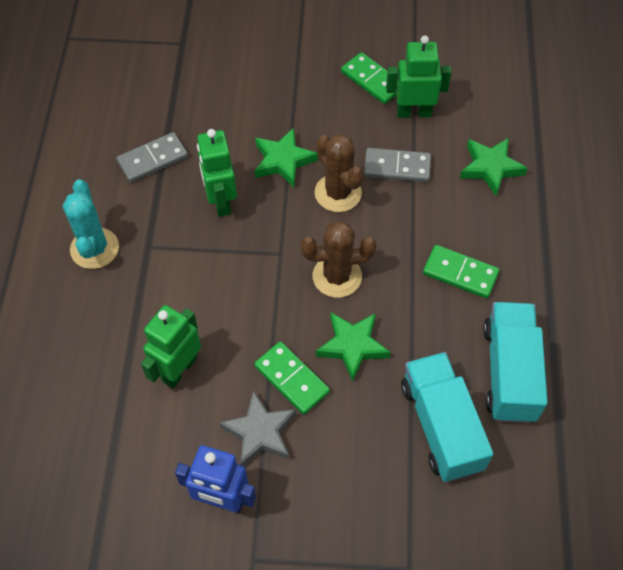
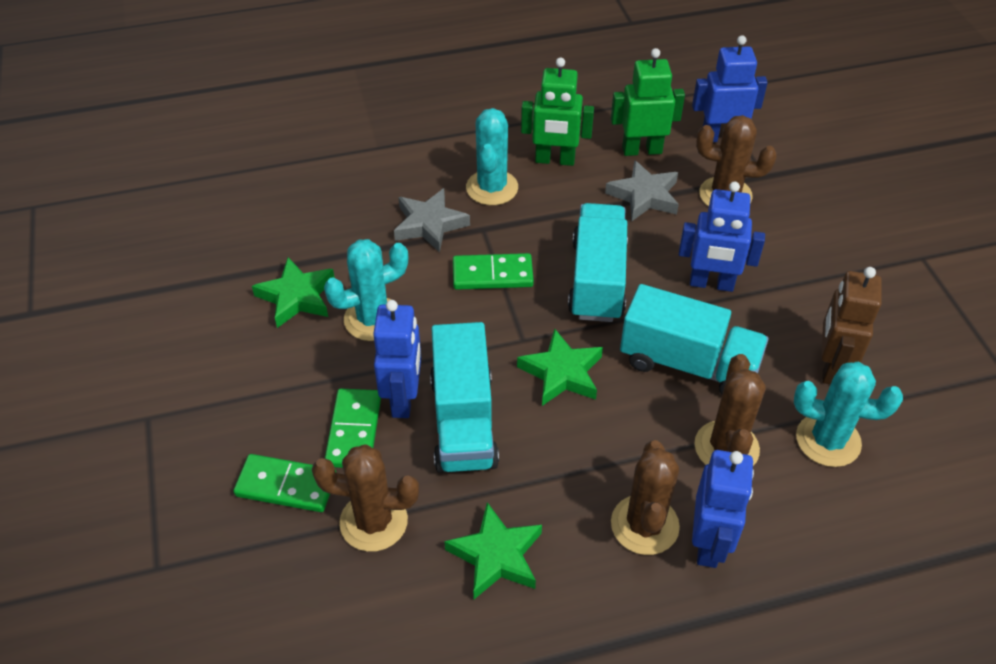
blue robot: [175,445,256,513] = 1 -> [373,300,421,418] [679,181,765,292] [692,35,768,142] [692,450,754,568] = 4
brown cactus: [301,221,376,298] [315,134,364,212] = 2 -> [312,444,419,552] [611,440,680,555] [694,354,766,466] [696,115,777,207] = 4
brown robot: none = 0 -> [822,267,882,384] = 1
green robot: [141,305,201,388] [197,129,237,217] [386,35,452,118] = 3 -> [521,57,594,166] [611,48,685,156] = 2
grey domino: [116,132,188,183] [364,148,431,182] = 2 -> none = 0
grey star: [219,390,296,466] = 1 -> [394,188,470,253] [605,160,679,221] = 2
turquoise cactus: [63,179,119,269] = 1 -> [324,239,408,341] [466,108,518,205] [794,362,903,467] = 3
turquoise truck: [401,352,493,482] [483,302,548,423] = 2 -> [430,322,499,473] [568,203,628,322] [620,284,769,394] = 3

